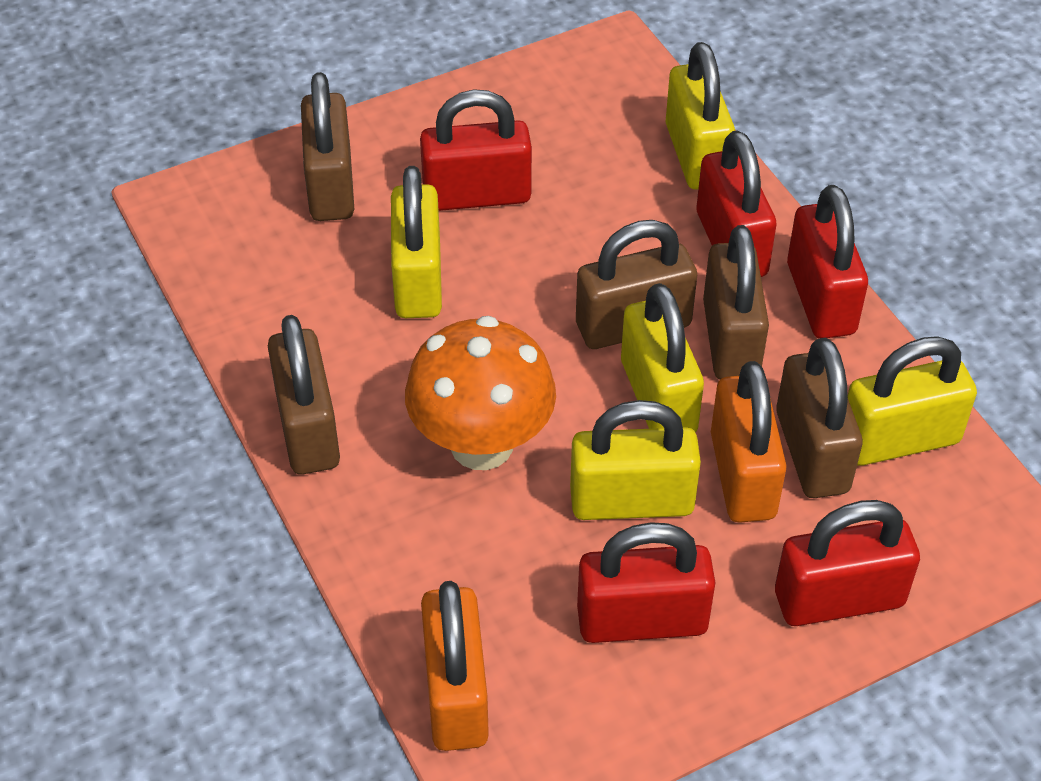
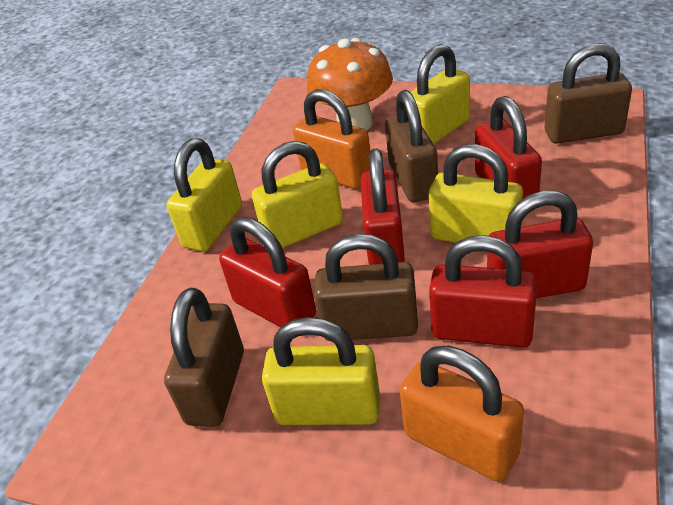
brown padlock: [268,315,340,475] [301,72,354,221] [576,220,697,349] [703,225,769,379] [776,338,862,498] = 5 -> [164,288,244,427] [314,234,418,341] [385,90,438,202] [545,43,632,144] = 4

